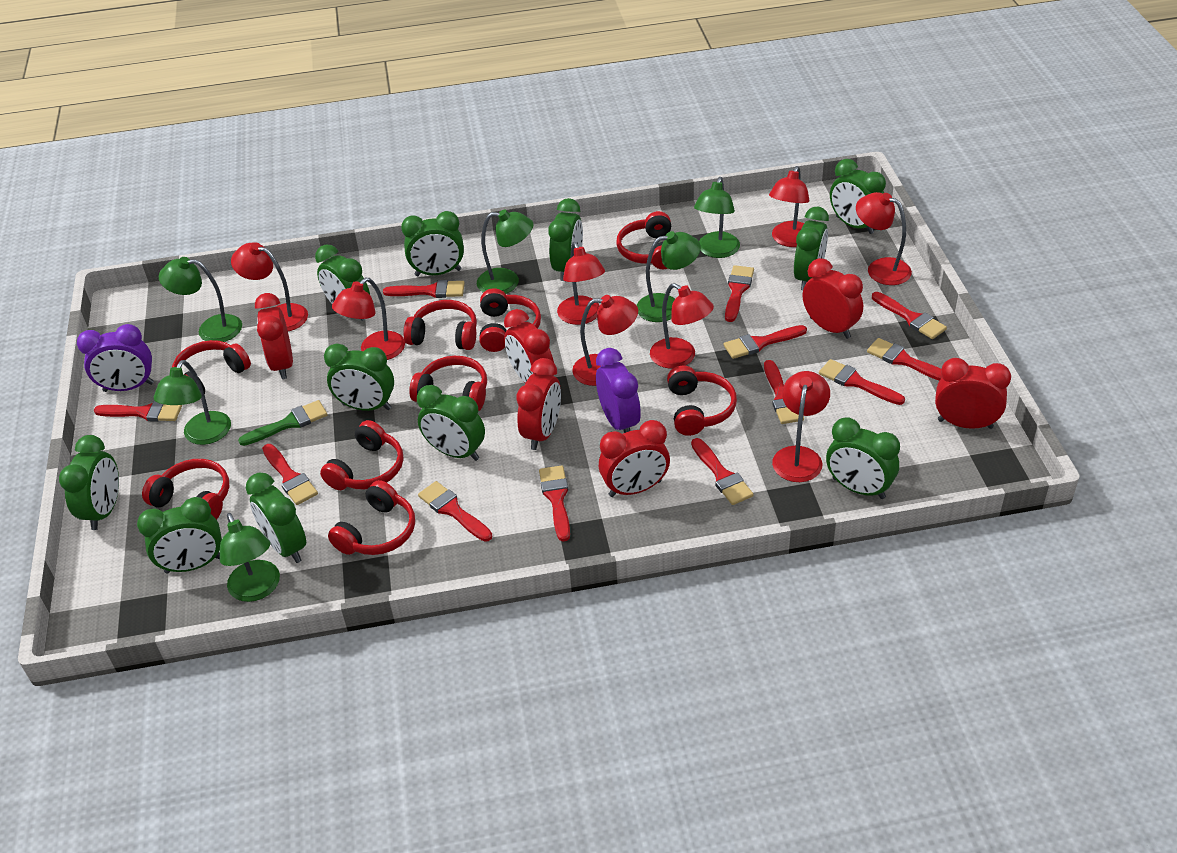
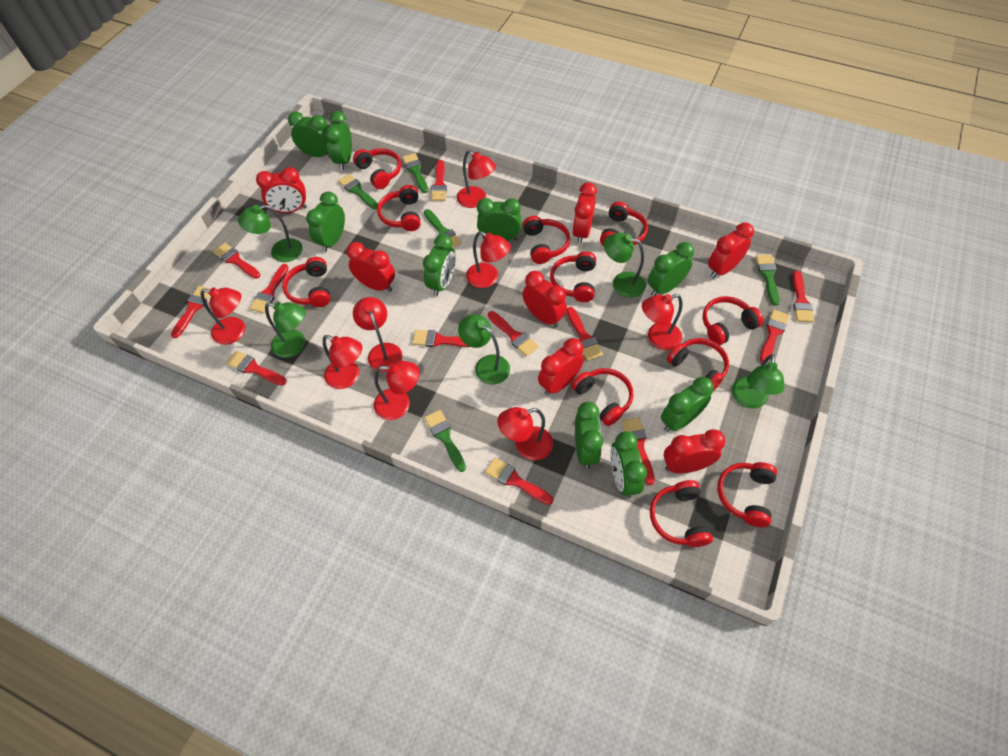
green brush: [238,400,328,446] = 1 -> [338,174,378,209] [402,153,428,193] [424,209,462,248] [424,410,466,472] [756,255,780,306] = 5
green clock: [59,435,119,530] [137,497,222,574] [246,473,306,563] [315,244,370,321] [324,343,394,411] [401,211,464,276] [417,385,485,461] [549,198,583,281] [794,207,829,290] [826,417,900,499] [830,159,886,234] = 11 -> [288,111,330,157] [306,192,345,252] [325,111,352,170] [423,234,456,296] [477,198,521,241] [575,402,603,469] [610,431,647,499] [648,242,694,296] [661,377,714,432] = 9
green lamp: [154,360,231,445] [159,257,242,342] [220,513,280,602] [477,209,533,294] [637,231,701,322] [694,177,740,258] = 6 -> [238,205,303,262] [265,302,305,358] [458,314,510,385] [604,233,646,298] [732,354,784,409] = 5
purple clock: [77,324,154,392] [596,348,641,433] = 2 -> none = 0
red clock: [255,293,293,379] [504,309,554,384] [516,358,561,450] [599,420,670,497] [803,258,863,339] [935,358,1011,429] = 6 -> [256,167,307,213] [347,242,395,292] [523,271,567,327] [538,338,584,396] [572,182,597,244] [663,429,726,473] [708,223,754,278] = 7
red headphones: [142,459,230,520] [172,340,251,395] [320,420,403,490] [328,480,415,555] [403,300,477,350] [409,356,487,411] [479,288,541,352] [616,211,671,269] [667,366,737,436] = 9 -> [282,257,331,307] [353,148,401,189] [377,185,421,231] [523,216,570,264] [550,251,596,302] [571,368,634,426] [600,202,648,246] [650,480,713,547] [667,338,729,390] [703,296,763,345] [717,462,777,527] = 11

